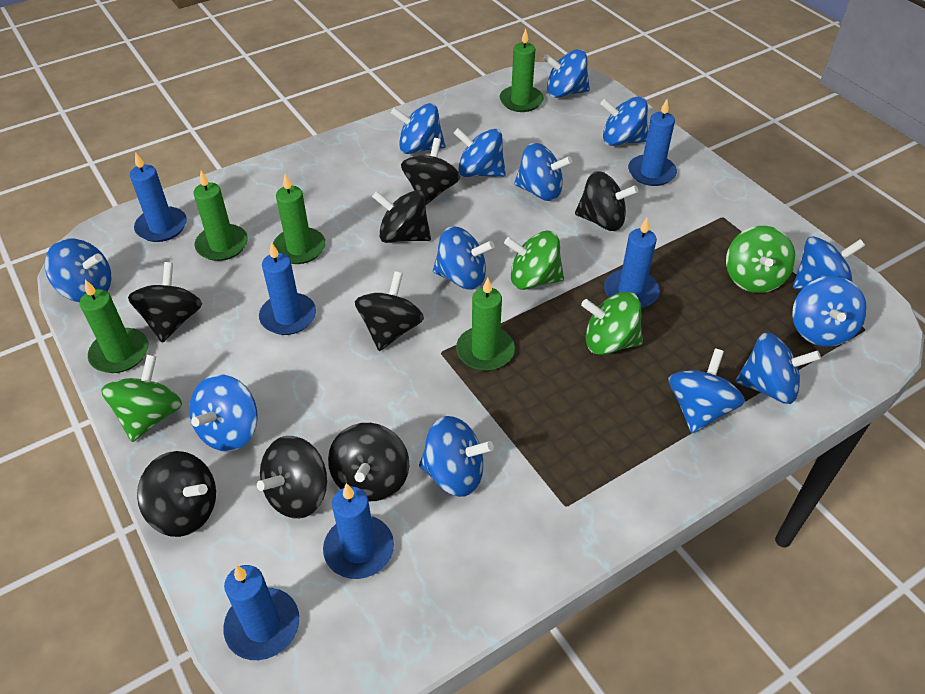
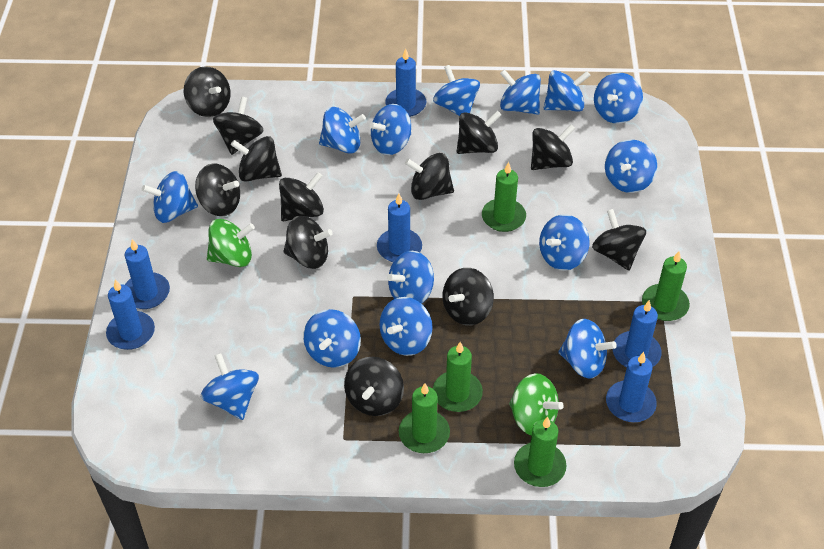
black spinning top: [128,262,202,343] [137,451,216,537] [257,436,327,519] [328,423,409,501] [355,271,424,351] [372,190,431,243] [401,138,460,205] [575,171,638,231] = 8 -> [184,66,231,117] [195,163,240,216] [213,97,264,155] [231,136,282,182] [279,172,324,221] [283,216,333,269] [344,357,404,416] [405,153,454,200] [442,268,494,326] [457,111,501,154] [531,124,575,170] [592,209,646,271] = 12
blue spinning top: [45,239,111,302] [189,374,258,452] [391,103,446,154] [419,416,494,497] [433,226,494,290] [454,128,506,177] [514,143,572,201] [543,49,590,98] [600,96,648,146] [669,348,745,433] [735,332,821,404] [792,276,867,347] [793,236,865,289] = 13 -> [142,171,198,223] [201,353,259,420] [303,309,361,368] [319,107,366,154] [369,104,411,155] [379,297,433,356] [387,251,434,304] [433,65,480,116] [500,69,541,115] [539,214,590,271] [544,70,591,112] [558,319,617,379] [594,73,643,124] [605,140,657,193] = 14
green spinning top: [101,355,182,442] [504,231,564,290] [581,292,643,355] [726,226,796,293] = 4 -> [207,219,255,267] [509,373,564,436] = 2

